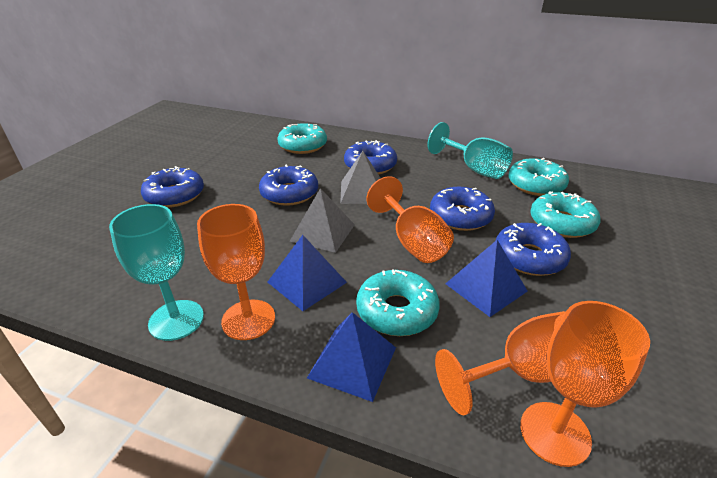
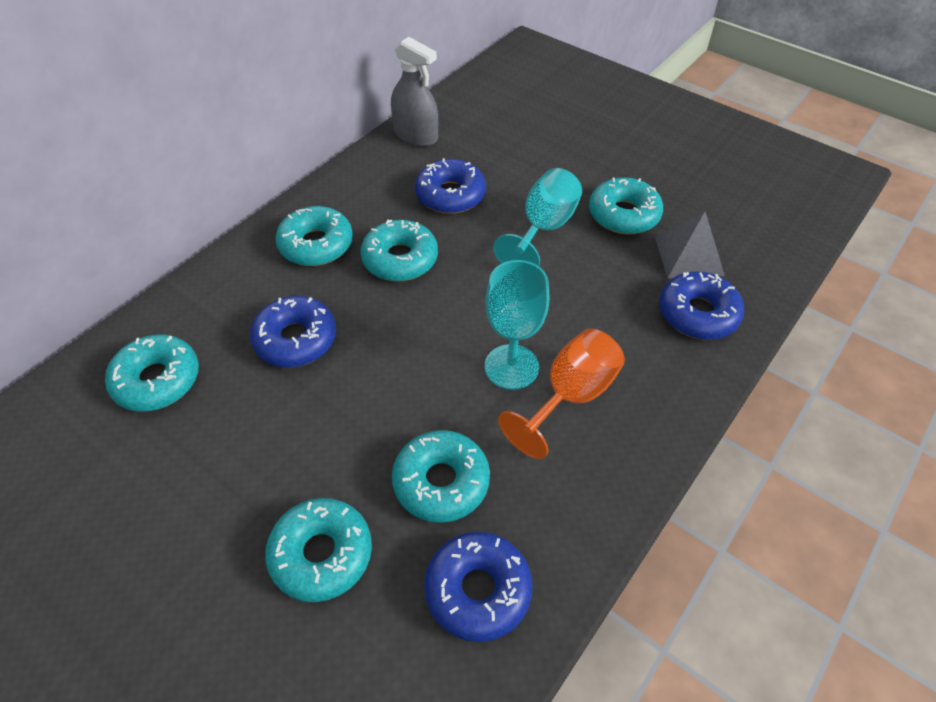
blue donut: [141,166,204,208] [259,165,318,206] [344,140,397,174] [430,187,495,231] [496,223,571,276] = 5 -> [250,296,336,368] [415,158,486,214] [424,532,533,642] [659,271,745,340] = 4
blue pyramid: [268,235,347,311] [307,312,396,402] [445,240,528,317] = 3 -> none = 0
grey pyramid: [290,188,355,253] [340,151,381,204] = 2 -> [655,211,725,278] = 1
grey spray bottle: none = 0 -> [391,37,438,147] = 1
orange goblet: [197,204,275,340] [367,176,454,263] [435,311,566,415] [520,301,650,467] = 4 -> [498,329,625,459] = 1
turquoise donut: [277,123,327,154] [356,270,440,336] [508,158,569,196] [530,192,600,238] = 4 -> [105,334,199,412] [265,498,372,602] [275,206,353,266] [360,220,438,282] [392,430,490,523] [589,177,663,234] = 6

